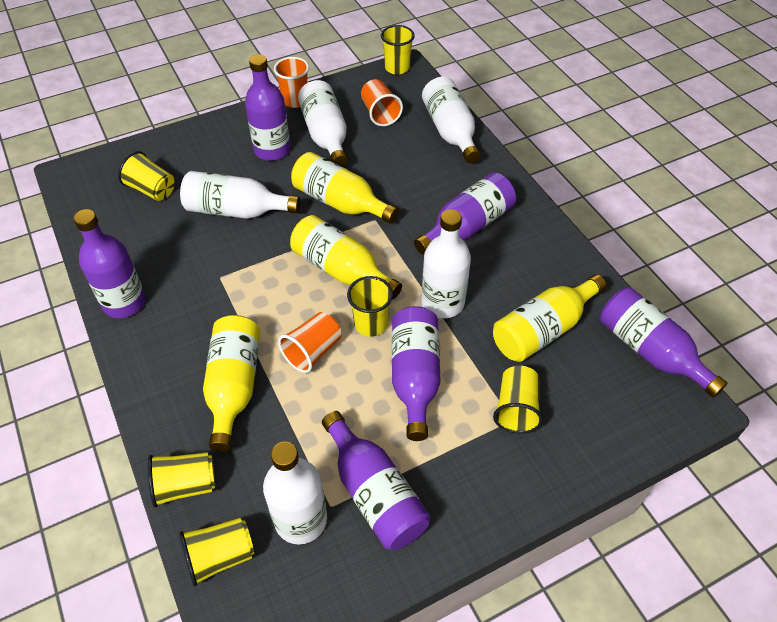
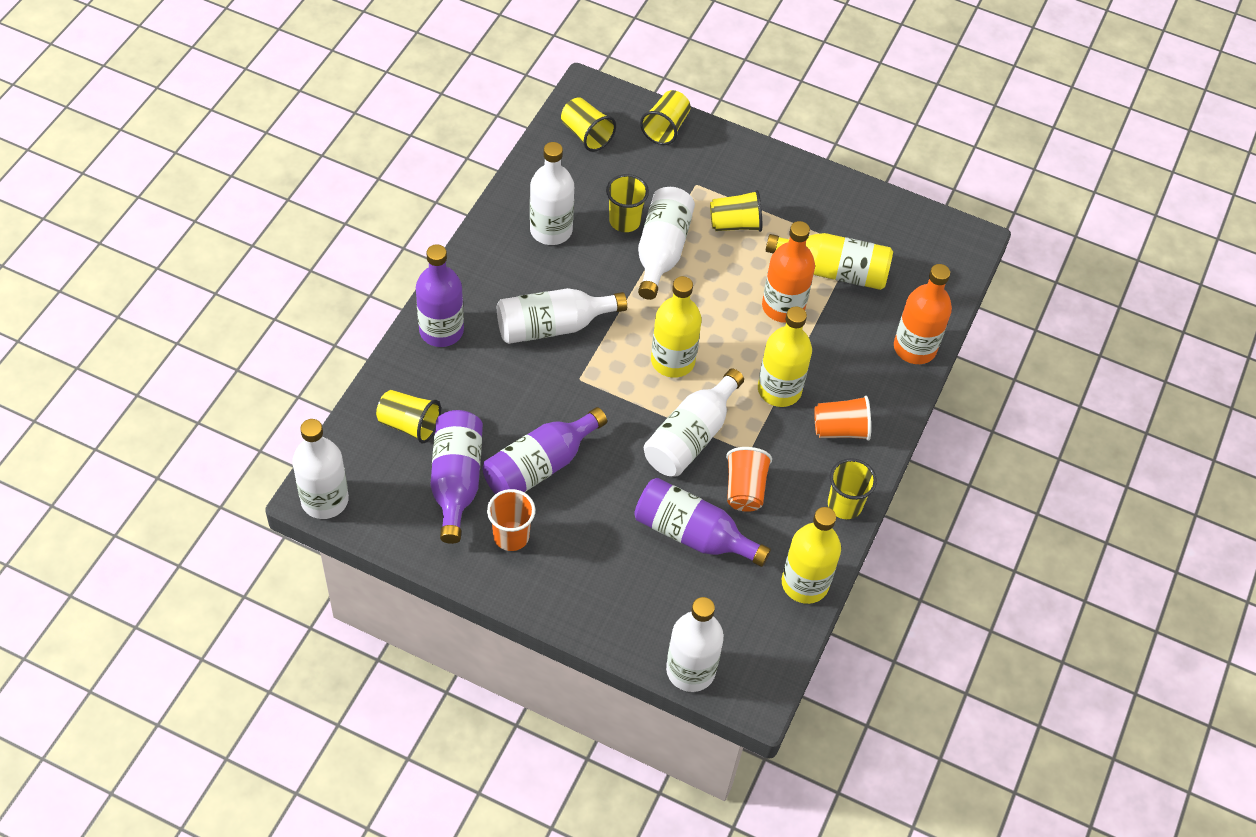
orange bottle: none = 0 -> [762,221,815,323] [894,264,952,364] = 2
purple bottle: [74,209,146,318] [245,54,291,161] [322,411,430,550] [392,306,441,441] [414,172,516,255] [600,287,727,398] = 6 -> [416,244,464,347] [430,410,483,544] [483,407,607,494] [634,478,771,567] = 4
white bottle: [180,171,300,219] [263,442,327,544] [298,80,348,167] [421,209,471,318] [422,77,481,163] = 5 -> [292,419,349,519] [497,288,627,344] [530,142,574,245] [638,187,695,300] [644,369,744,477] [666,597,724,692] = 6

